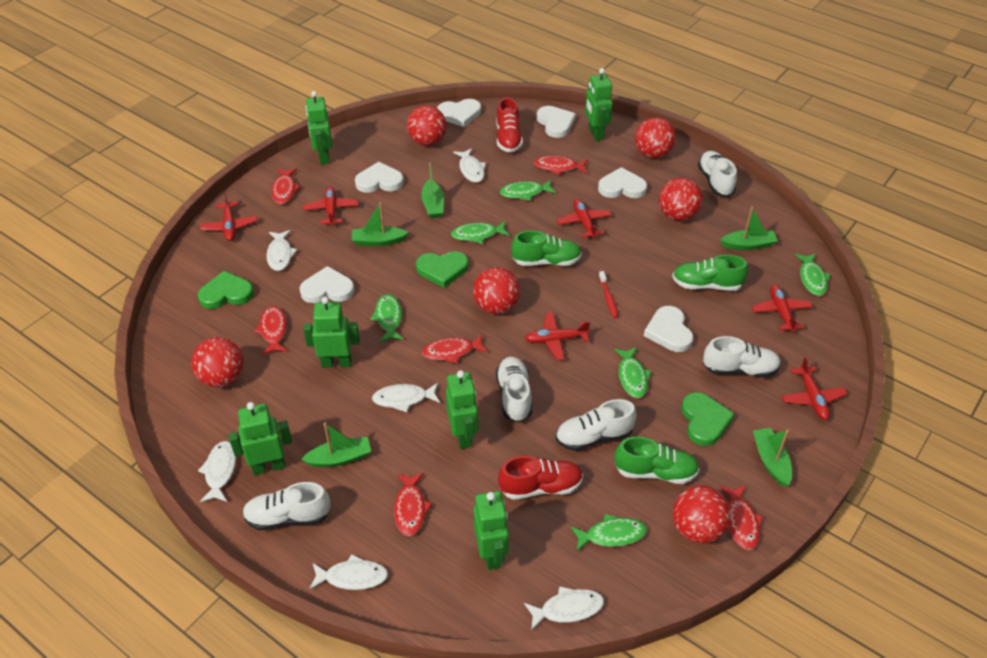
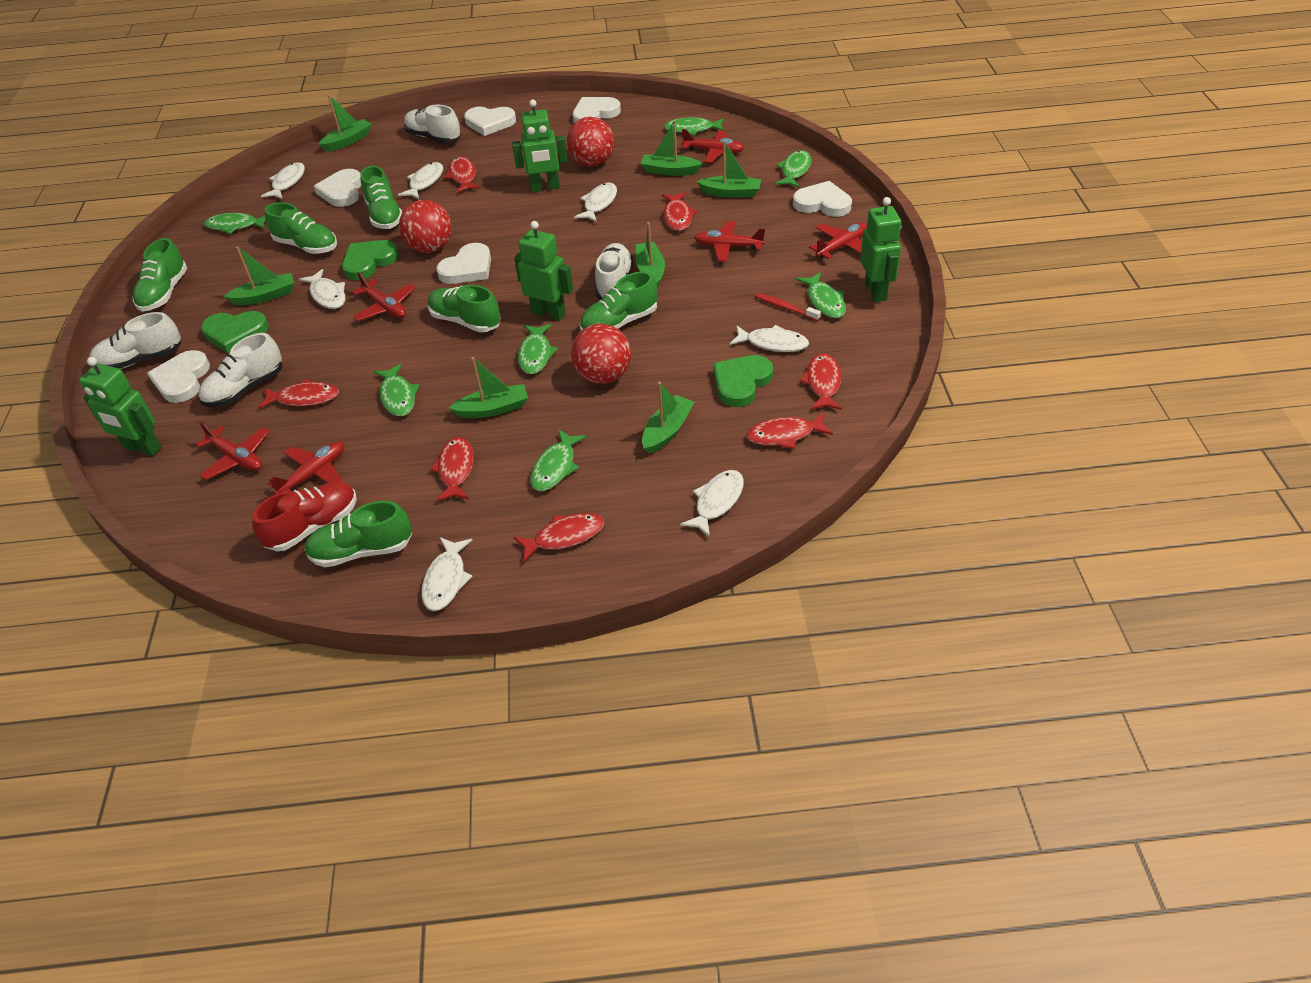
green boat: [301,422,371,467] [352,202,409,246] [421,163,444,218] [720,207,778,250] [753,428,792,487] = 5 -> [224,246,294,306] [319,95,372,152] [449,357,528,418] [636,222,665,288] [640,120,703,176] [642,382,694,454] [697,140,761,198] = 7
green fish: [370,294,404,342] [451,221,510,244] [500,180,556,201] [571,514,647,551] [614,347,652,398] [795,253,831,296] = 6 -> [204,213,266,234] [374,363,419,416] [518,324,558,374] [530,429,587,491] [664,117,724,136] [775,150,811,188] [796,272,846,318] = 7
green robot: [229,402,292,475] [303,297,360,368] [306,91,332,165] [446,370,478,449] [474,491,509,570] [585,68,613,141] = 6 -> [79,357,161,456] [512,99,568,192] [514,221,573,320] [860,197,901,302] = 4
green shoe: [511,230,582,266] [614,437,699,484] [672,254,748,291] = 3 -> [132,238,187,312] [265,202,337,254] [304,501,412,567] [360,166,402,229] [428,285,501,333] [580,271,657,331] = 6
red ball: [191,337,244,387] [407,105,447,146] [473,267,520,314] [635,117,676,158] [659,178,703,221] [673,485,731,543] = 6 -> [399,200,452,253] [567,117,615,167] [571,324,631,384] = 3
red fish: [254,306,287,355] [272,168,301,204] [394,473,432,536] [422,334,488,363] [534,156,588,175] [719,485,763,550] = 6 -> [258,379,339,408] [430,437,473,502] [444,157,480,193] [514,513,604,562] [662,192,697,231] [747,413,833,449] [800,353,842,410] = 7
red shoe: [496,98,523,152] [498,456,583,500] = 2 -> [252,482,357,551] = 1
white fish: [198,441,236,502] [266,230,297,271] [309,554,388,590] [372,383,440,412] [453,148,486,183] [524,586,604,631] = 6 -> [261,162,305,199] [299,269,346,309] [398,162,443,199] [422,537,473,611] [574,183,617,222] [680,470,744,537] [730,325,809,352] = 7
white shoe: [242,482,331,530] [496,357,532,422] [556,399,637,451] [698,151,737,197] [703,336,781,378] = 5 -> [89,312,182,369] [198,333,283,407] [404,105,461,143] [595,243,633,300] = 4

